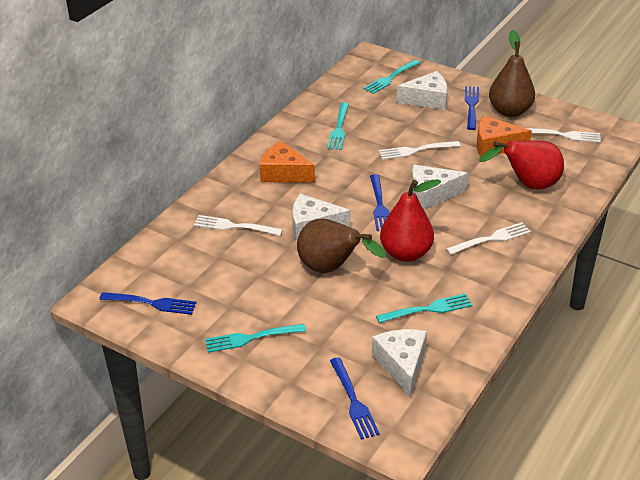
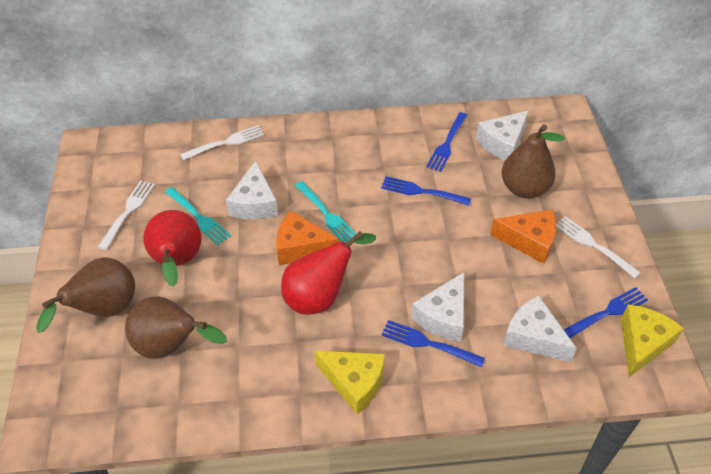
brown pear: [297,219,386,273] [489,30,535,117] = 2 -> [36,257,135,333] [125,297,227,359] [501,124,564,198] = 3
turquoise fork: [205,324,306,353] [327,102,349,150] [363,60,420,94] [376,293,472,323] = 4 -> [165,187,231,245] [295,181,356,243] = 2
white fork: [194,215,283,236] [379,141,461,160] [446,222,531,255] [526,128,601,143] = 4 -> [98,180,155,250] [180,125,264,160] [556,216,641,279] = 3
yellow cheese: none = 0 -> [315,351,385,415] [621,305,684,377] = 2

